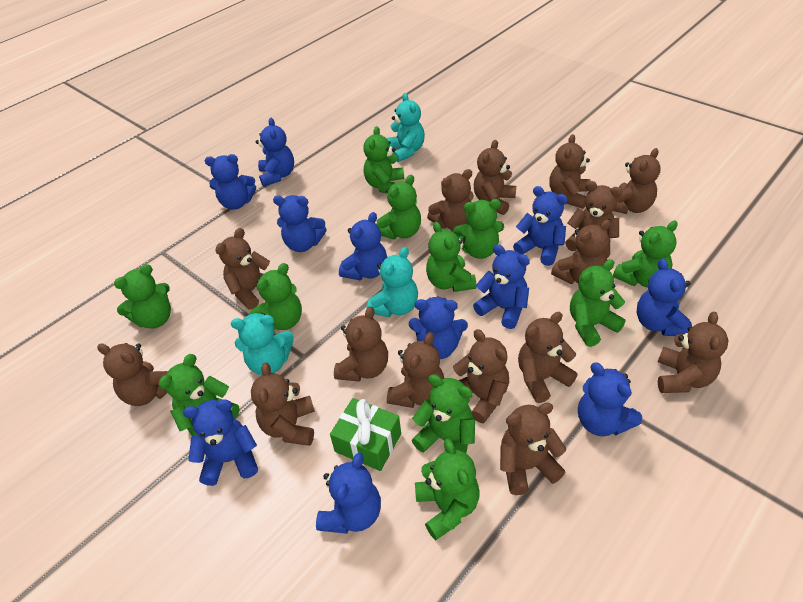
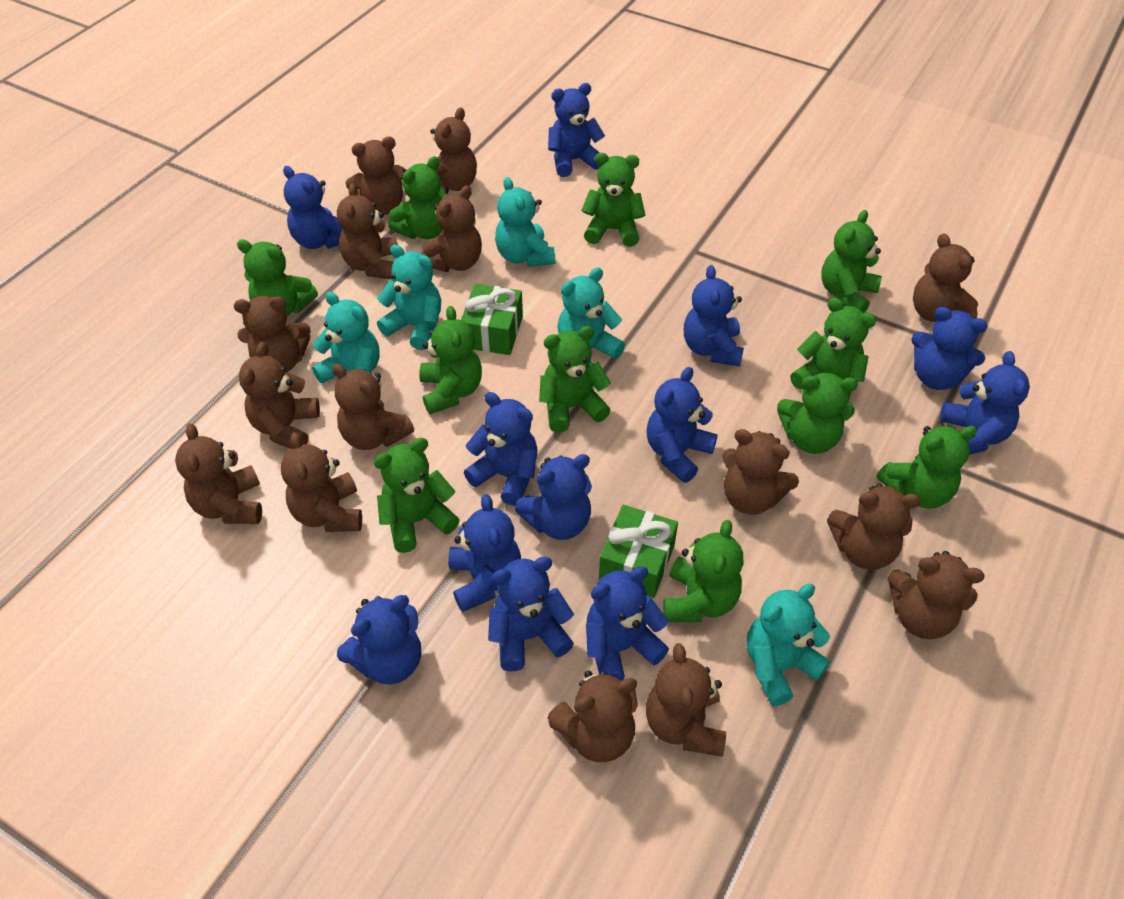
blue teddy bear: [183,400,258,486] [205,154,256,210] [256,118,294,187] [273,195,327,252] [316,452,381,534] [339,212,387,280] [409,297,468,359] [473,244,530,329] [513,186,568,266] [578,362,642,436] [637,258,692,336] = 11 -> [283,166,343,249] [337,595,421,684] [448,494,521,612] [464,392,538,506] [488,557,574,672] [515,454,592,540] [548,83,605,177] [586,566,669,681] [646,367,718,483] [684,265,744,367] [911,307,988,390] [940,351,1030,455] = 12
green gift: [330,398,401,471] = 1 -> [461,284,523,355] [599,505,678,598] = 2
turquoise teddy bear: [231,313,294,375] [367,247,418,317] [387,93,425,162] = 3 -> [312,291,380,383] [377,244,441,350] [495,177,555,267] [557,268,625,365] [746,584,830,706] = 5

